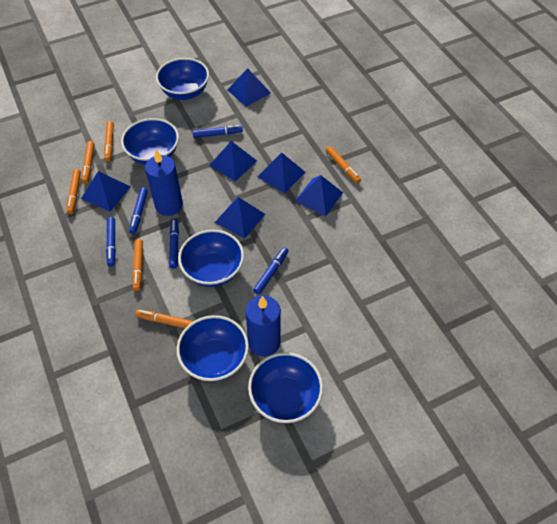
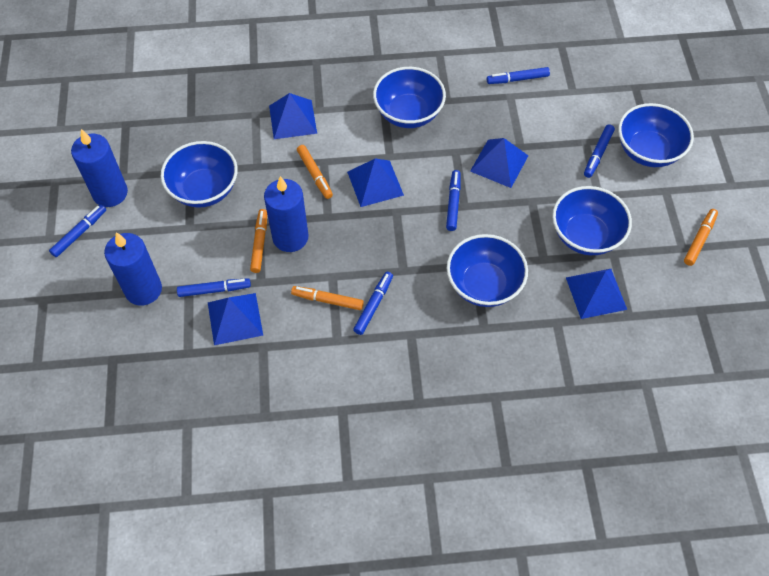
blue candle: [145,149,183,216] [245,295,281,357] = 2 -> [71,129,128,207] [104,232,162,306] [264,176,308,252] = 3
blue marker: [106,217,116,267] [129,187,148,234] [169,219,179,269] [192,125,243,138] [253,247,289,294] = 5 -> [49,204,106,257] [177,278,251,297] [353,272,393,335] [446,170,461,231] [487,67,550,84] [584,124,615,178] = 6
blue pyramid: [81,171,130,211] [209,141,257,181] [215,197,265,239] [227,69,271,107] [258,153,306,193] [295,175,343,216] = 6 -> [208,293,263,345] [269,93,317,139] [347,159,404,207] [470,138,528,188] [566,269,627,319] = 5
orange marker: [66,169,81,214] [82,141,94,184] [104,121,114,162] [132,239,143,291] [135,309,193,328] [326,146,361,184] = 6 -> [250,209,267,273] [291,286,364,310] [297,145,333,199] [684,209,718,266] = 4

